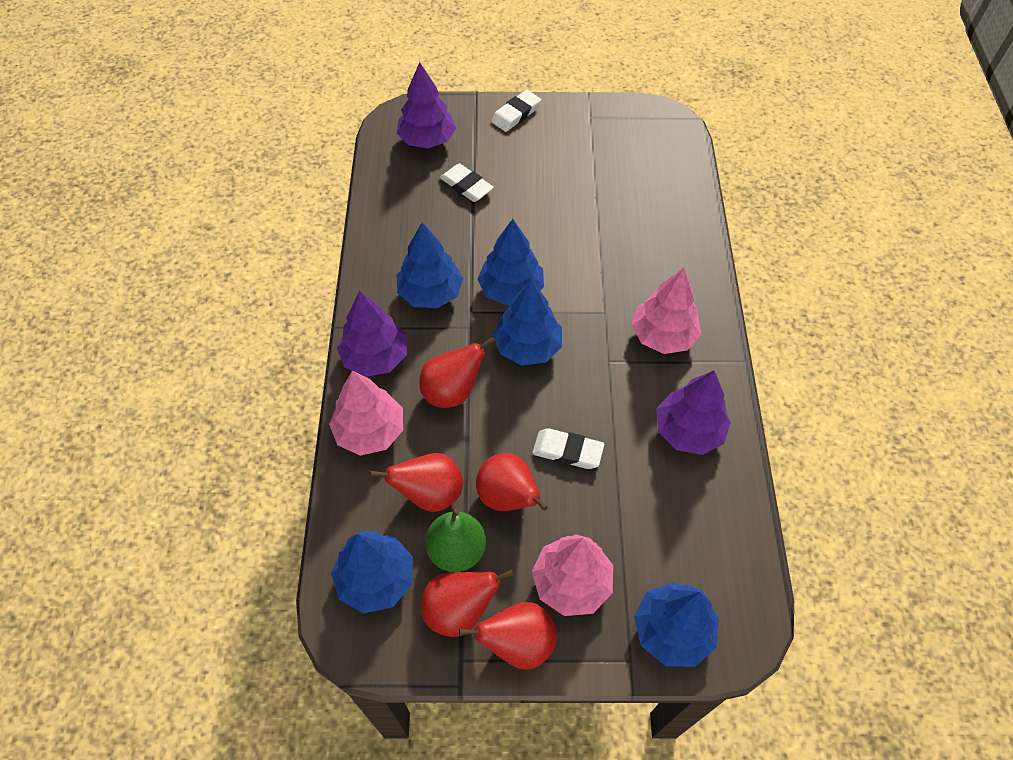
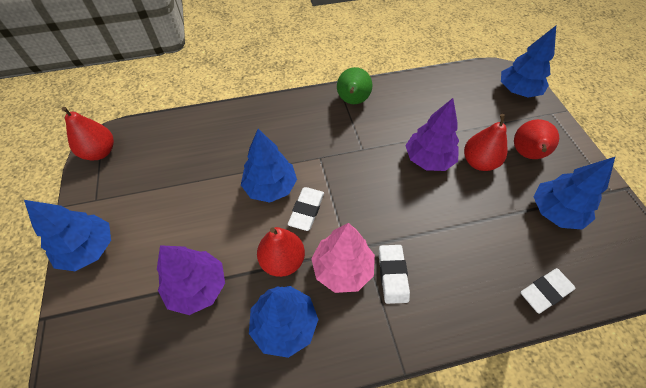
pink tree: [329,370,403,456] [532,534,613,616] [631,268,701,354] = 3 -> [311,223,375,293] = 1
purple tree: [337,290,407,377] [397,62,456,149] [656,370,731,455] = 3 -> [157,245,225,315] [405,98,459,171] = 2
red pear: [370,453,463,512] [419,337,495,408] [421,569,514,637] [459,602,557,670] [476,453,548,511] = 5 -> [62,107,114,160] [257,227,305,277] [464,114,507,171] [514,119,559,159] = 4

